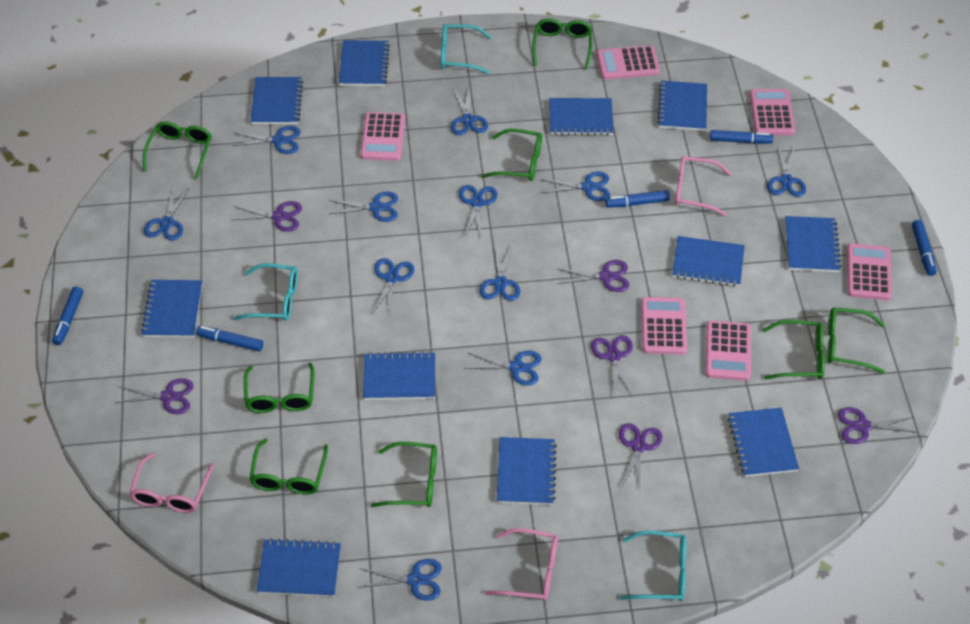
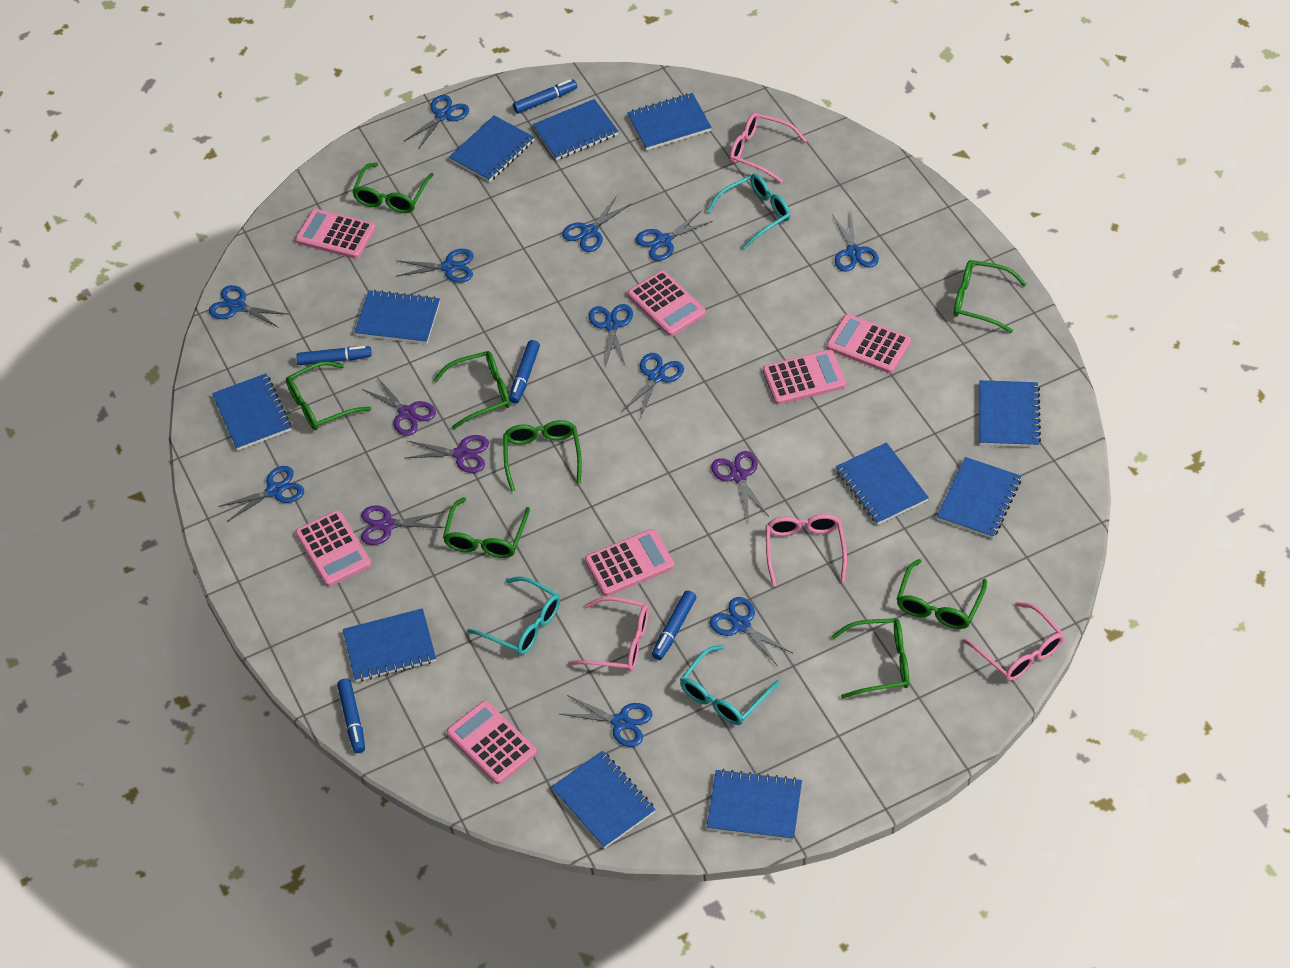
pink calculator: [360,112,405,161] [597,46,660,79] [641,297,687,354] [706,320,751,381] [750,89,795,135] [847,243,892,300] = 6 -> [295,209,376,259] [295,510,371,587] [446,701,537,784] [585,529,674,596] [628,270,706,336] [763,350,846,405] [826,314,911,373] = 7
pink glasses: [129,453,214,513] [485,528,558,601] [675,156,732,216] = 3 -> [568,596,649,672] [730,113,807,183] [766,514,847,586] [963,602,1065,681] = 4
purple scissors: [115,378,193,414] [231,201,302,232] [557,260,629,292] [591,335,633,397] [619,423,662,489] [838,407,918,444] = 6 -> [361,505,445,545] [362,377,436,436] [406,435,489,473] [711,451,769,521] = 4

